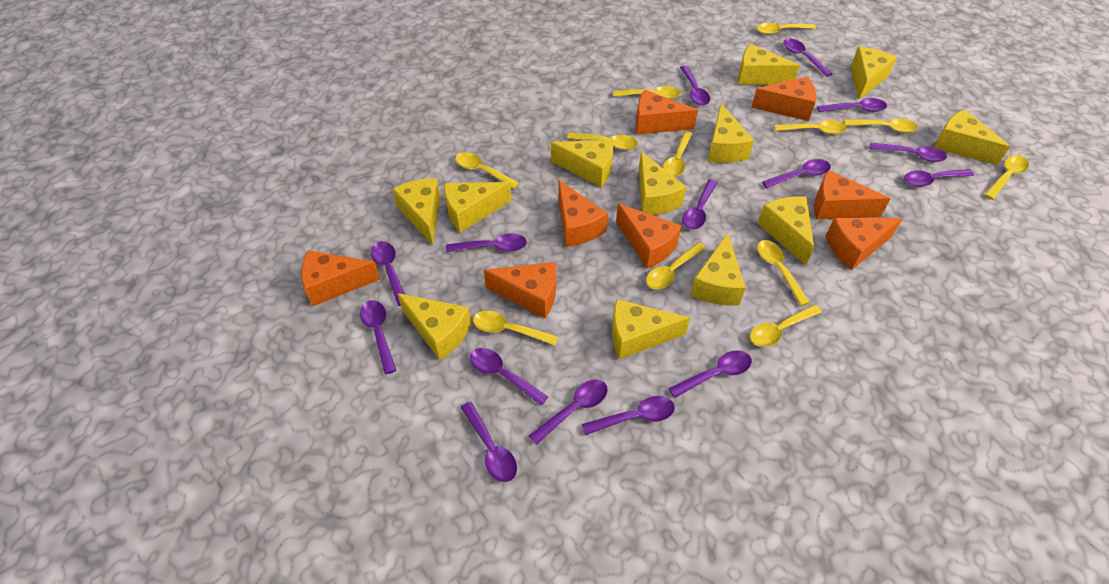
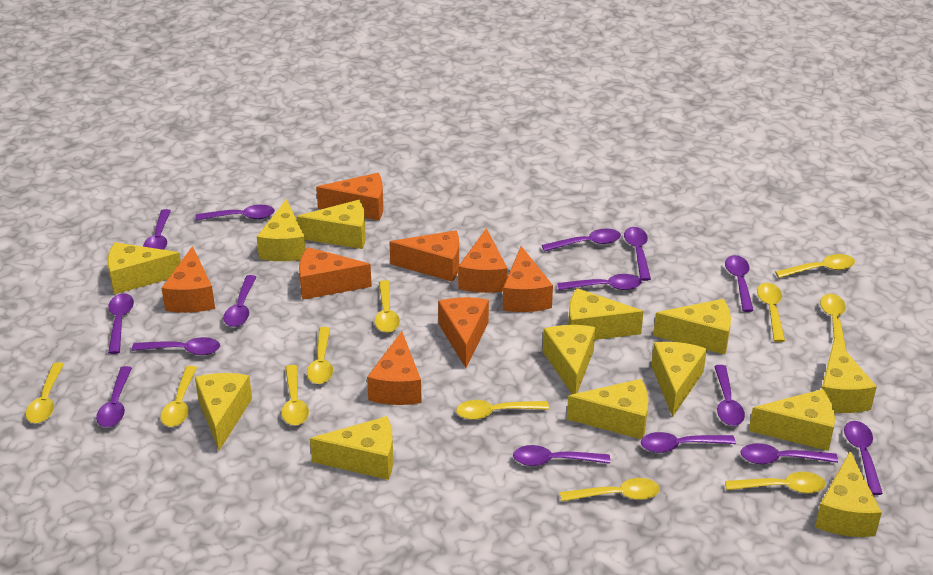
yellow cheese: [392,178,440,245] [397,293,471,360] [444,182,511,233] [551,140,614,187] [612,299,690,359] [639,152,686,215] [690,233,745,306] [708,104,754,163] [738,44,800,85] [757,196,814,265] [851,47,897,100] [934,109,1010,165] = 12 -> [108,242,181,294] [195,373,252,451] [257,199,306,261] [296,200,366,249] [310,416,393,480] [543,325,596,394] [567,379,648,440] [568,288,644,340] [651,342,707,417] [653,299,731,354] [749,389,835,451] [815,451,882,537] [822,338,877,413] = 13
yellow spoon: [455,152,519,189] [473,311,558,346] [567,132,638,150] [613,86,681,99] [646,242,706,289] [663,131,693,177] [750,305,822,347] [757,23,816,35] [757,240,810,306] [774,120,847,134] [844,118,918,133] [984,155,1029,200] = 12 -> [25,362,64,423] [160,366,197,427] [281,365,309,425] [307,327,333,384] [374,280,400,333] [456,400,549,420] [560,478,660,502] [725,472,826,493] [757,283,785,342] [775,254,855,278] [820,294,847,352] = 11

